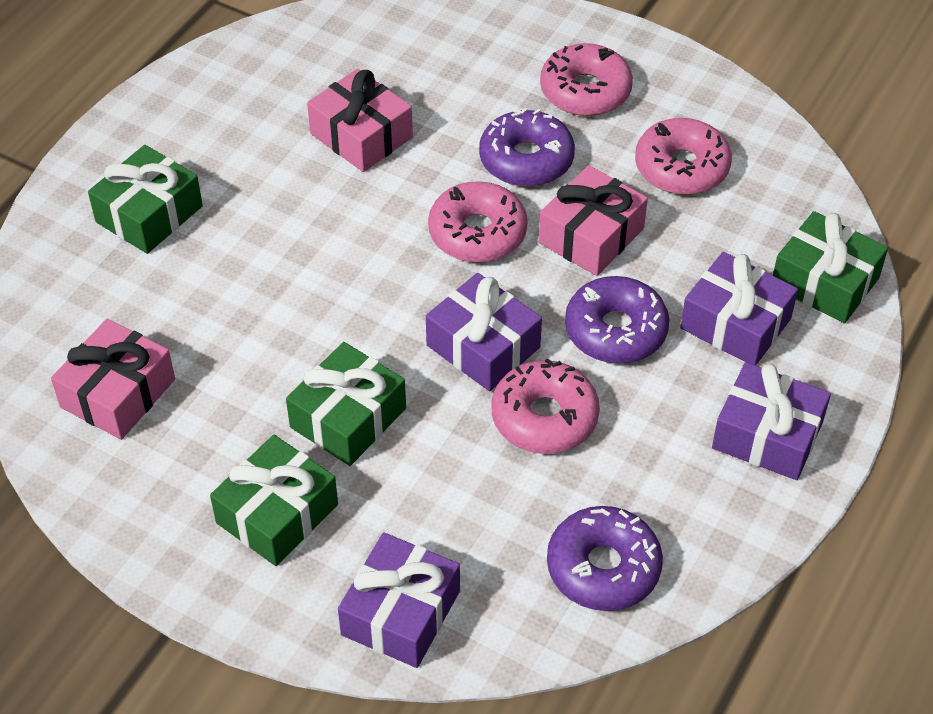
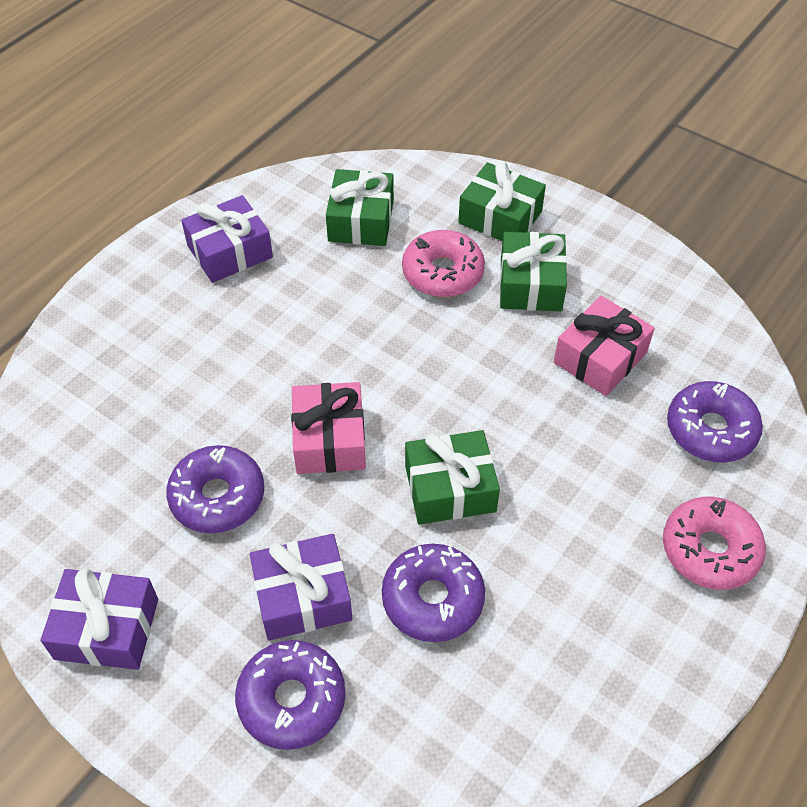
pink donut: [428,181,527,263] [491,358,600,454] [540,43,633,116] [635,118,732,195] = 4 -> [402,230,485,297] [663,497,766,590] = 2
pink gift: [51,319,175,440] [307,69,413,172] [539,165,648,276] = 3 -> [291,382,366,474] [554,296,655,396] = 2
purple donut: [479,108,575,187] [547,506,663,611] [565,276,669,364] = 3 -> [166,445,264,533] [235,640,346,750] [382,544,485,642] [667,381,763,463] = 4
purple gift: [338,532,460,668] [426,273,542,391] [680,252,798,365] [712,362,831,480] = 4 -> [41,569,158,670] [181,195,273,283] [250,534,352,640] = 3

